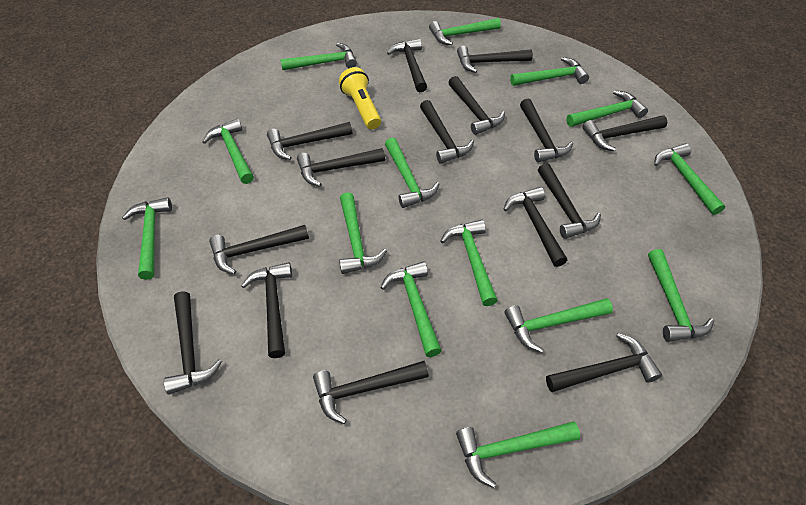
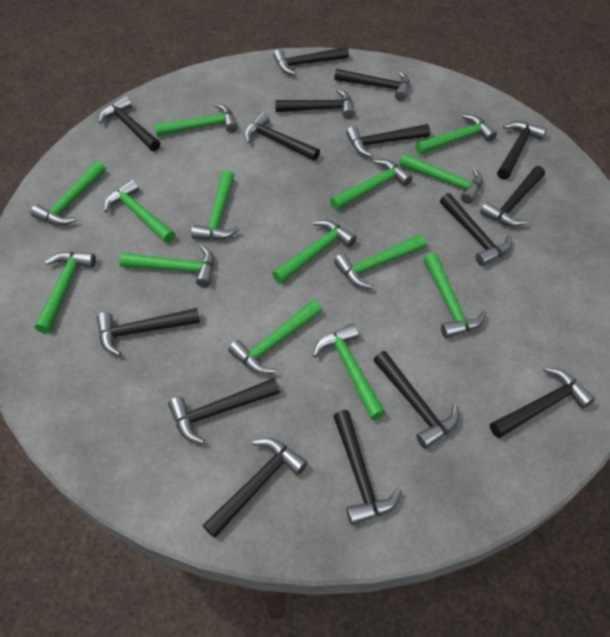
yellow flashlight: [339,67,381,129] = 1 -> none = 0

